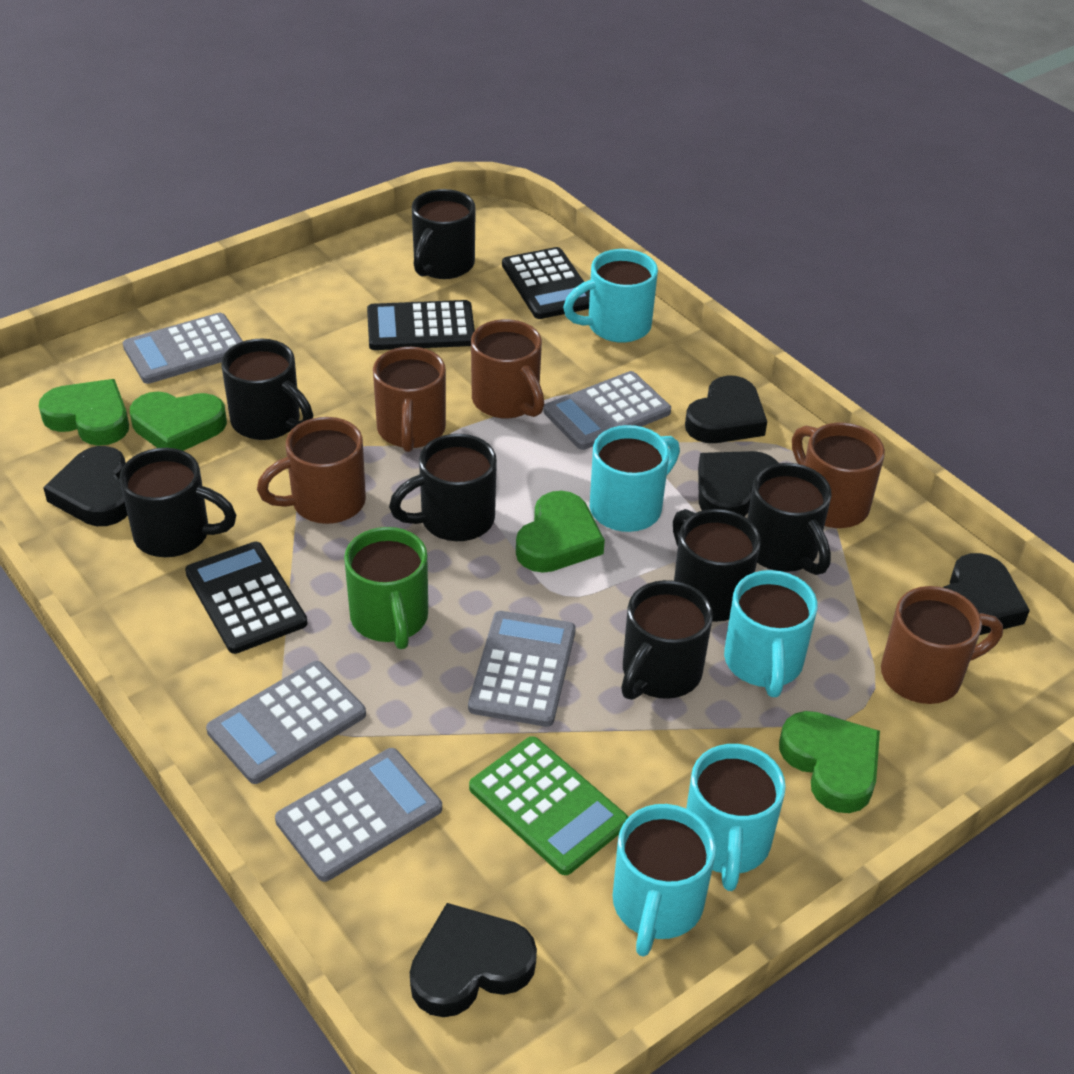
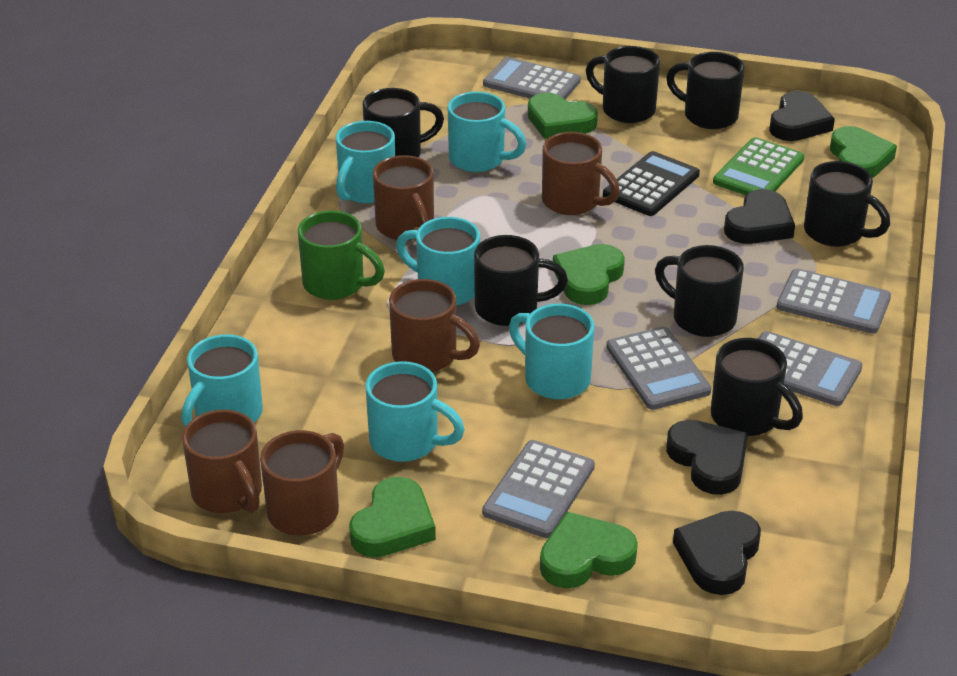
black calculator: [185,542,308,654] [367,300,475,350] [502,247,590,319] = 3 -> [603,151,700,216] = 1
black heart: [43,446,128,526] [410,903,537,1017] [685,375,767,443] [698,451,779,517] [943,553,1030,635] = 5 -> [666,420,748,495] [673,511,761,595] [724,189,795,244] [769,91,835,141] = 4
green heart: [39,379,129,446] [130,392,227,451] [516,491,605,573] [779,711,880,813] = 4 -> [349,477,436,557] [528,93,598,139] [540,512,638,589] [553,244,625,305] [830,126,897,178] = 5
turquoise mug: [563,249,658,343] [590,425,680,532] [613,804,716,957] [686,744,786,891] [724,570,817,697] = 5 -> [181,334,263,427] [336,121,395,203] [365,361,465,462] [396,217,480,306] [448,92,526,172] [509,303,595,400] = 6

